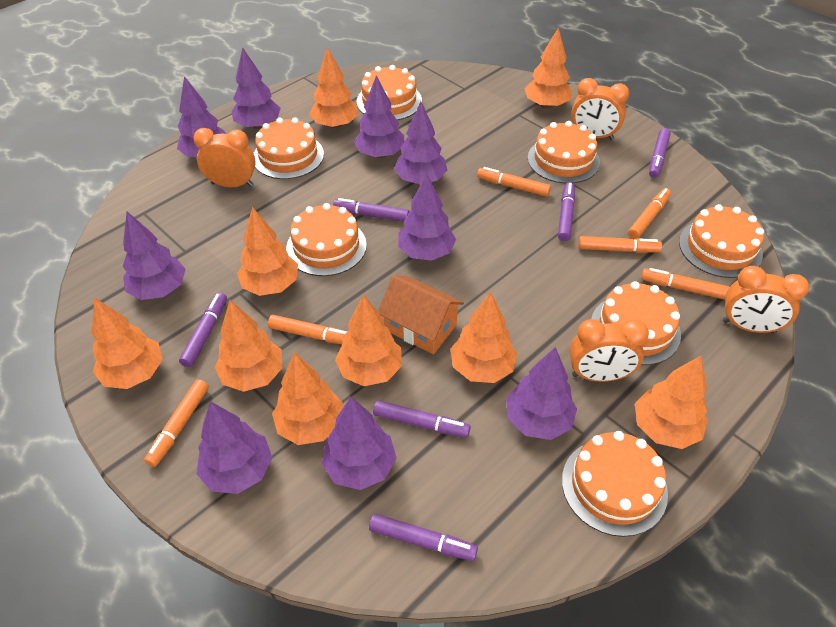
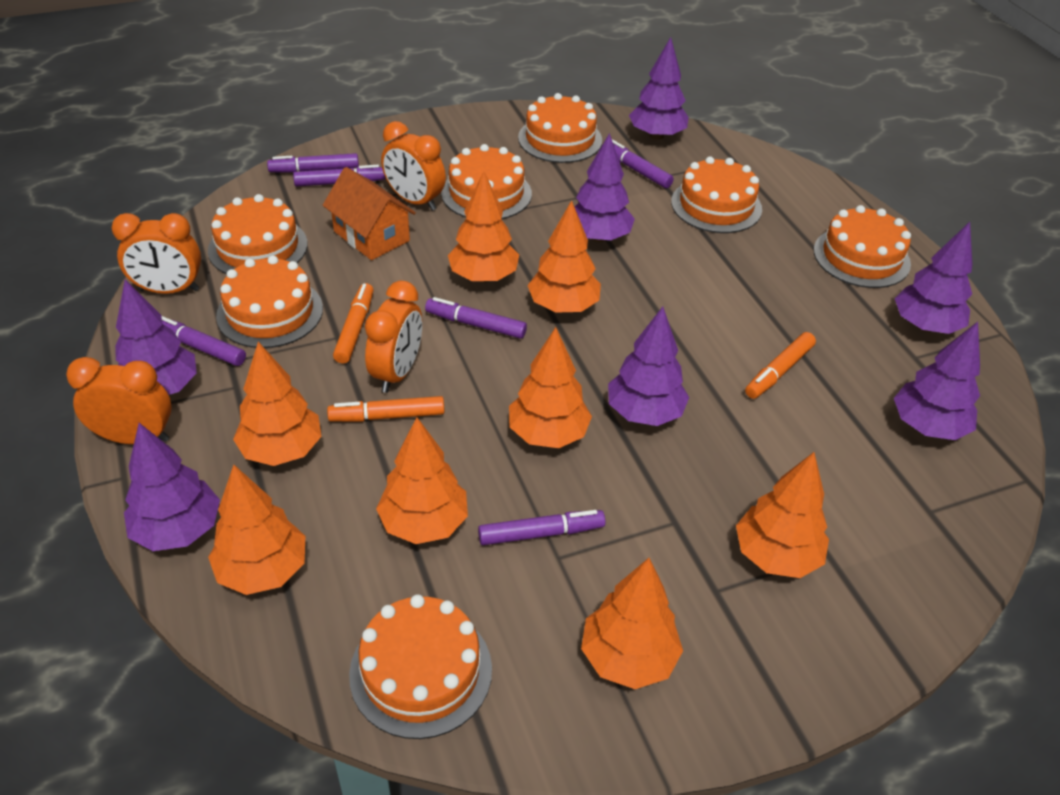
orange marker: [144,379,209,467] [268,315,347,344] [477,167,551,197] [578,236,662,253] [628,188,671,239] [641,268,730,300] = 6 -> [327,396,445,422] [333,283,373,363] [745,332,816,399] = 3
orange tree: [91,298,163,389] [215,300,282,392] [237,207,298,296] [272,352,343,445] [309,47,358,129] [335,294,402,386] [450,292,517,383] [525,28,572,109] [635,356,708,449] = 9 -> [208,465,305,595] [233,342,321,466] [376,417,468,544] [448,171,519,282] [509,327,592,448] [528,200,601,313] [581,558,683,689] [736,452,829,578] = 8
purple tree: [122,212,186,300] [177,76,226,157] [196,401,272,494] [231,47,281,129] [322,397,396,490] [354,75,404,158] [394,101,447,184] [398,174,456,261] [506,347,577,440] = 9 -> [115,280,197,395] [124,423,220,551] [575,133,635,242] [608,307,689,426] [629,37,689,140] [894,322,980,440] [895,222,972,334] = 7

